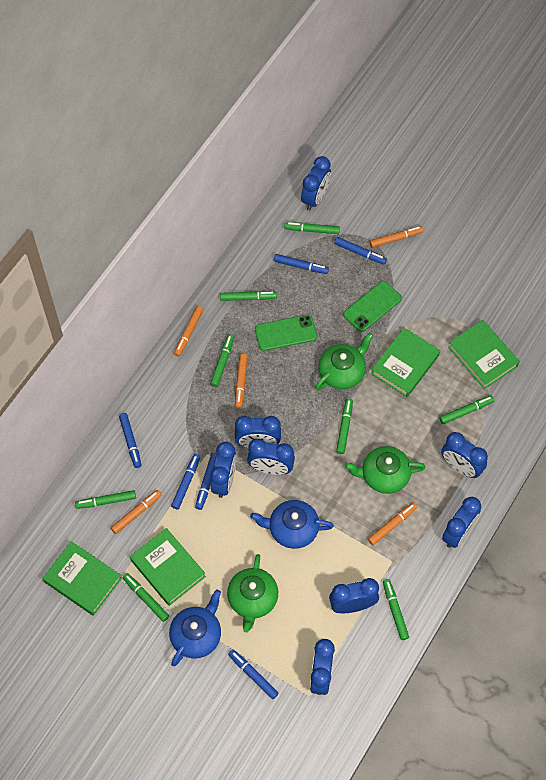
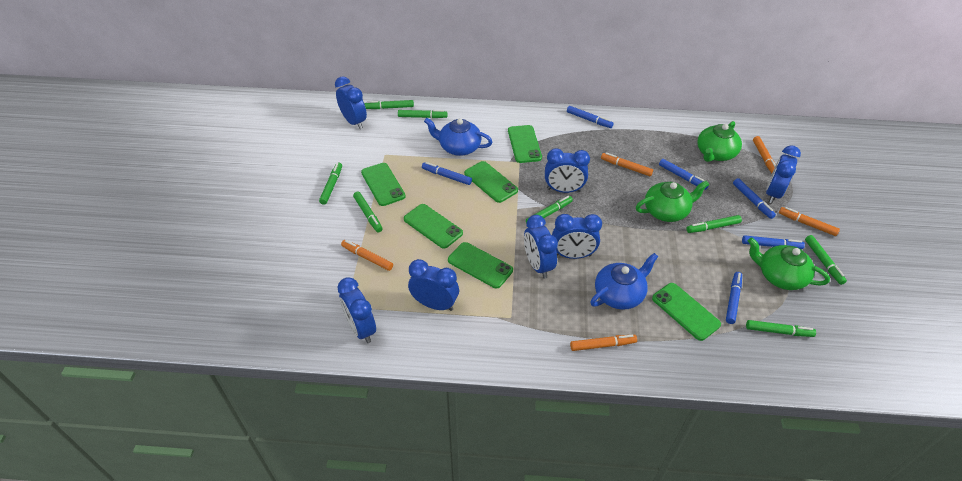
blue clock: [210,442,236,498] [235,416,281,448] [247,438,295,475] [301,156,331,210] [310,639,335,695] [329,578,379,613] [441,432,488,478] [442,497,481,548] = 8 -> [335,76,367,129] [337,277,376,343] [408,259,459,311] [524,215,558,279] [545,148,590,193] [552,214,602,259] [766,145,801,203] = 7
green book: [42,541,122,616] [130,528,206,606] [371,328,440,397] [448,320,520,389] = 4 -> none = 0
green phone: [255,315,317,351] [343,281,402,332] = 2 -> [361,163,406,206] [404,204,463,249] [448,242,513,288] [464,161,518,203] [508,125,542,163] [652,283,721,341] = 6

